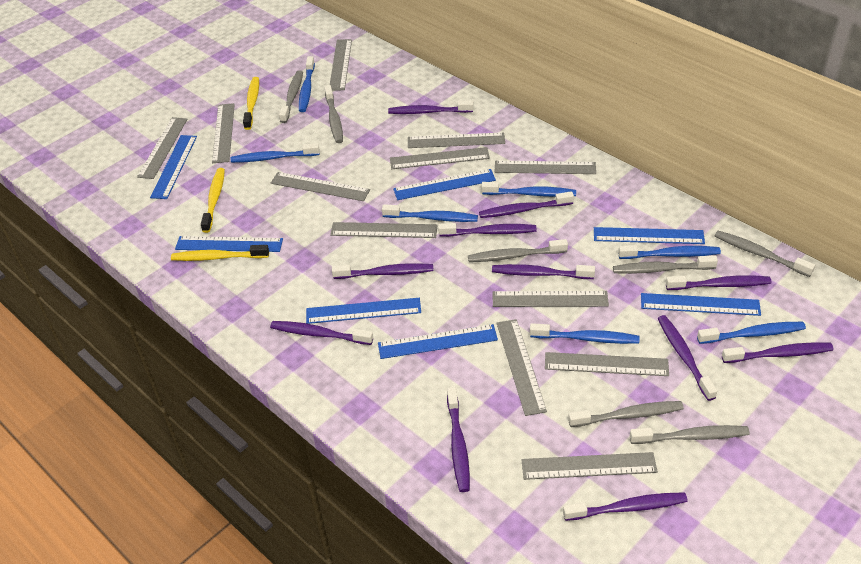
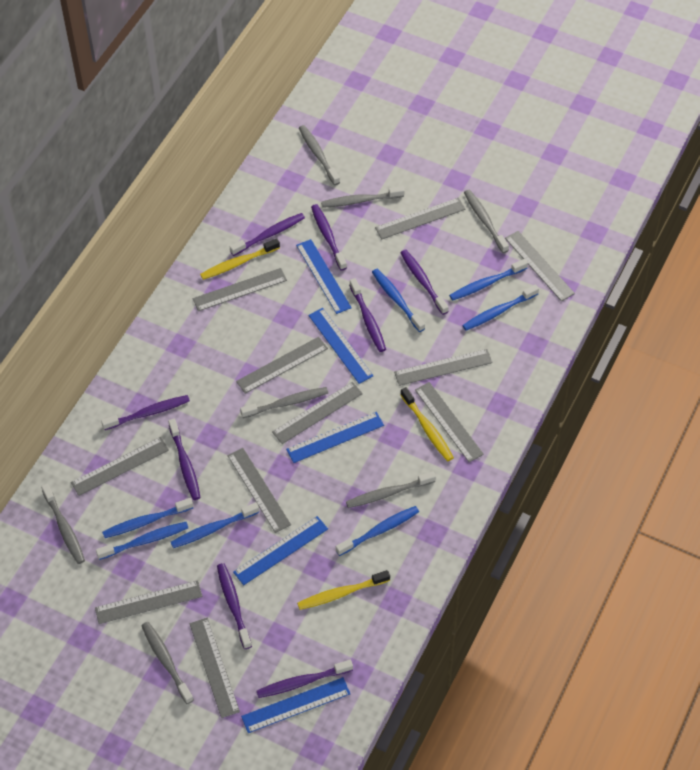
blue ruler: [150,135,197,199] [175,236,283,252] [306,298,421,324] [378,324,498,359] [393,169,496,200] [594,227,705,244] [641,293,761,316] = 7 -> [233,516,328,585] [241,677,350,733] [286,412,384,463] [296,239,352,314] [308,308,373,384] = 5
grey ruler: [137,117,188,179] [212,103,235,163] [271,172,370,201] [330,39,352,91] [330,222,438,238] [390,147,490,169] [408,132,505,148] [493,291,609,307] [495,161,596,174] [496,319,547,416] [521,452,658,480] [545,352,669,376] = 12 -> [71,437,169,496] [95,580,202,624] [190,618,240,718] [192,268,287,311] [227,448,291,533] [236,337,328,394] [272,382,363,444] [375,197,465,239] [394,349,493,386] [415,382,484,462] [505,231,575,301] = 11
purple toothbrush: [270,321,373,345] [332,263,434,279] [388,100,474,114] [438,223,537,237] [447,387,470,492] [479,191,574,218] [492,264,595,279] [563,492,688,521] [658,315,717,401] [666,275,771,290] [722,342,833,363] = 11 -> [101,395,190,430] [168,419,201,500] [217,563,252,649] [230,213,305,256] [257,660,353,698] [311,204,347,270] [349,278,386,352] [400,250,449,315] = 8

